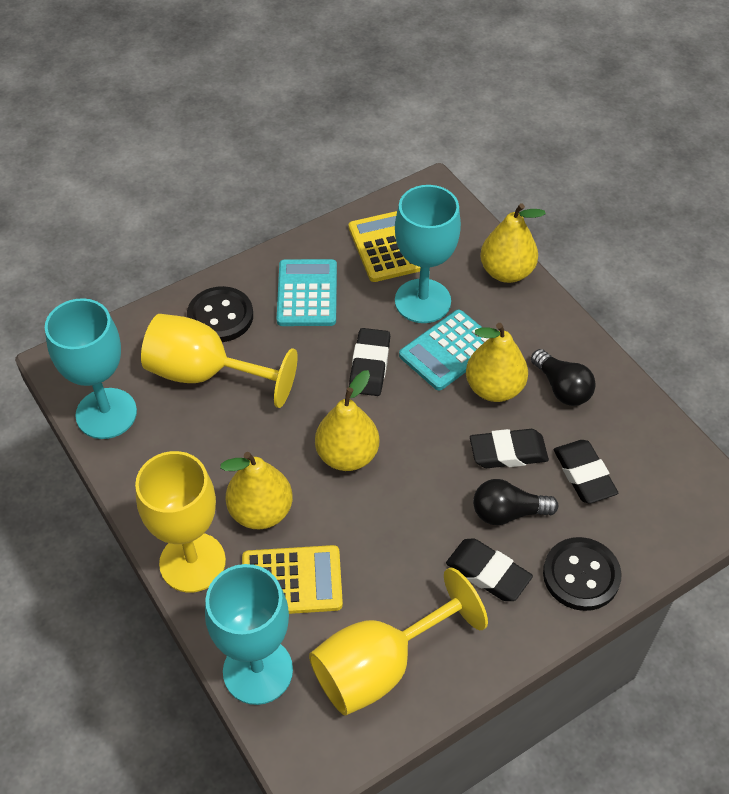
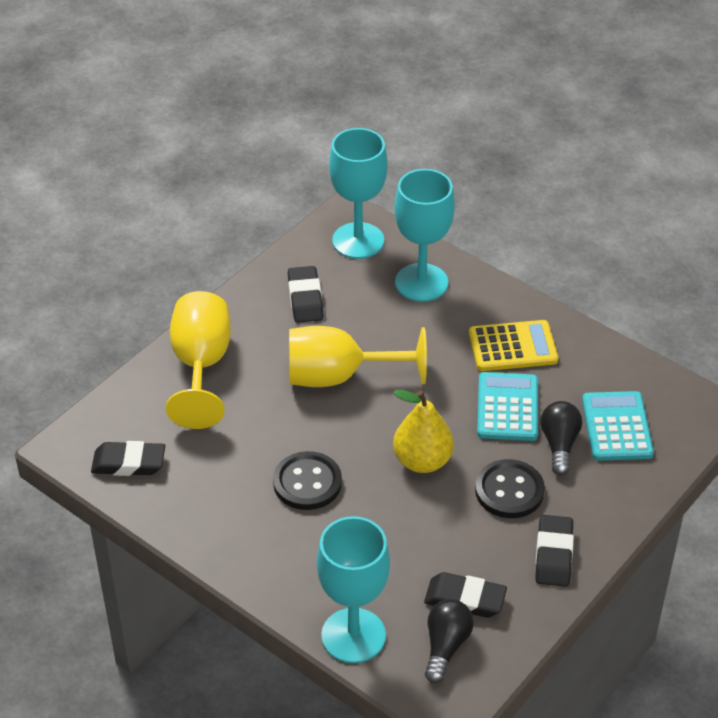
yellow calculator: [242,545,343,614] [349,211,420,282] = 2 -> [469,320,558,371] = 1
yellow goblet: [135,451,226,593] [141,314,298,408] [309,568,488,716] = 3 -> [166,291,231,429] [289,326,427,387] = 2
yellow pear: [220,452,293,529] [315,370,379,471] [466,323,528,402] [480,203,546,283] = 4 -> [393,390,454,473] = 1

